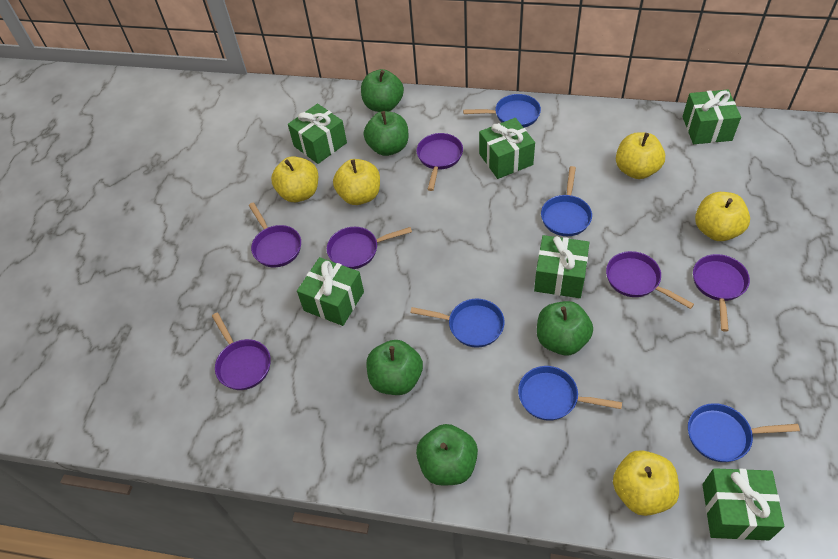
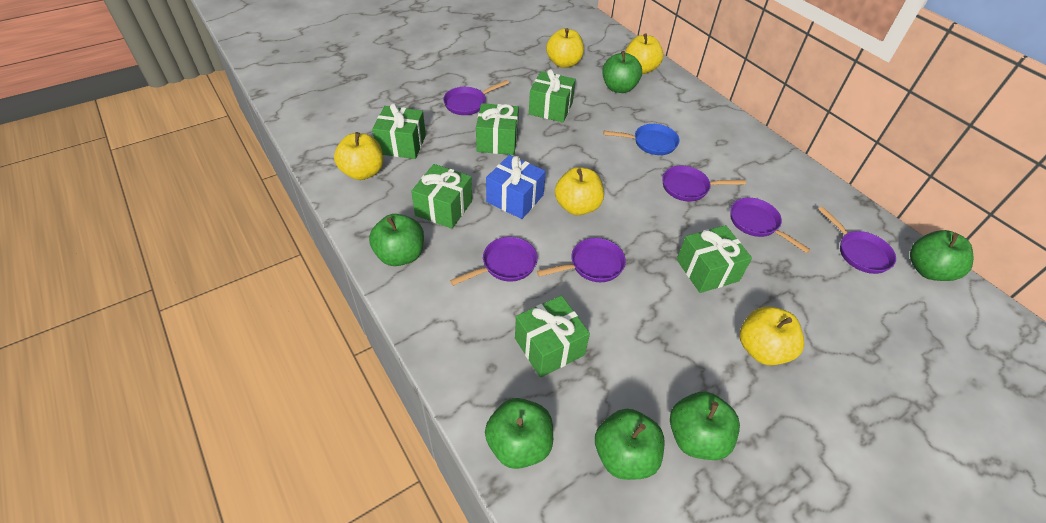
blue gift: none = 0 -> [486,155,546,219] = 1
blue pan: [410,299,505,348] [463,94,541,127] [518,366,622,421] [541,166,592,236] [688,403,800,462] = 5 -> [603,124,680,155] = 1
green apple: [361,69,404,112] [364,111,408,156] [366,340,423,395] [416,424,478,486] [537,301,593,355] = 5 -> [369,214,424,266] [485,398,553,469] [595,409,665,480] [602,51,642,93] [670,392,740,460] [910,230,973,281] = 6

